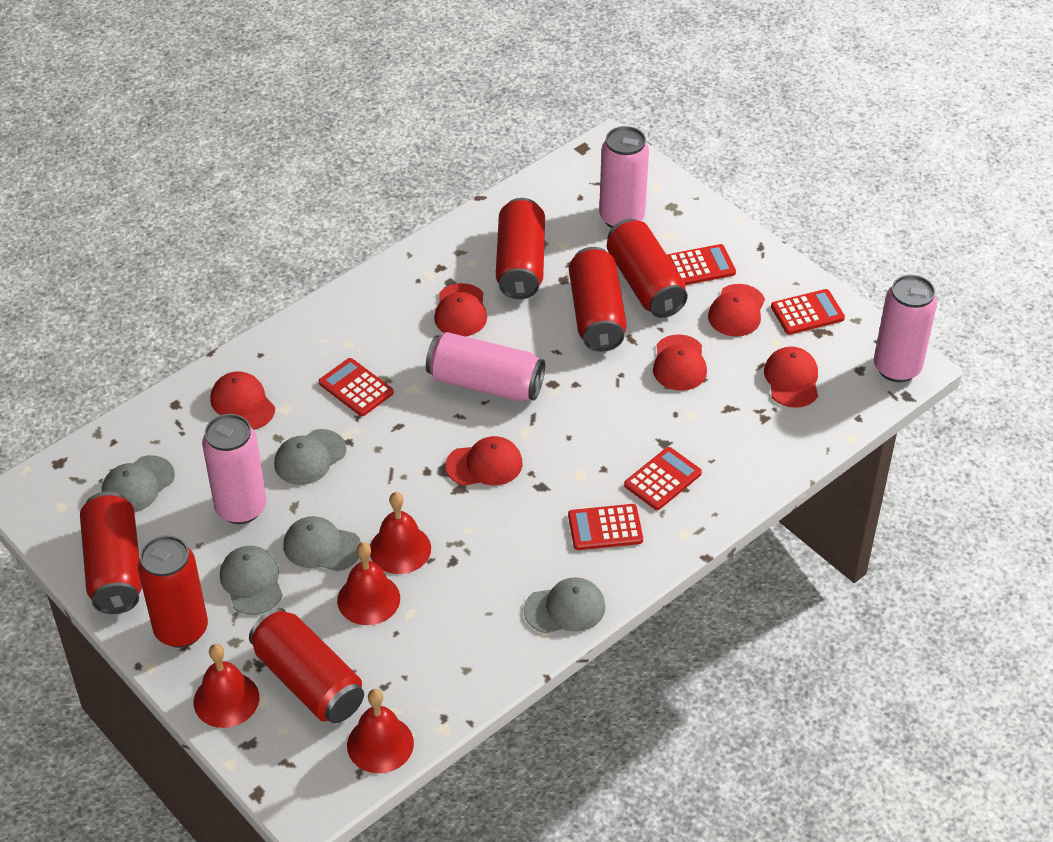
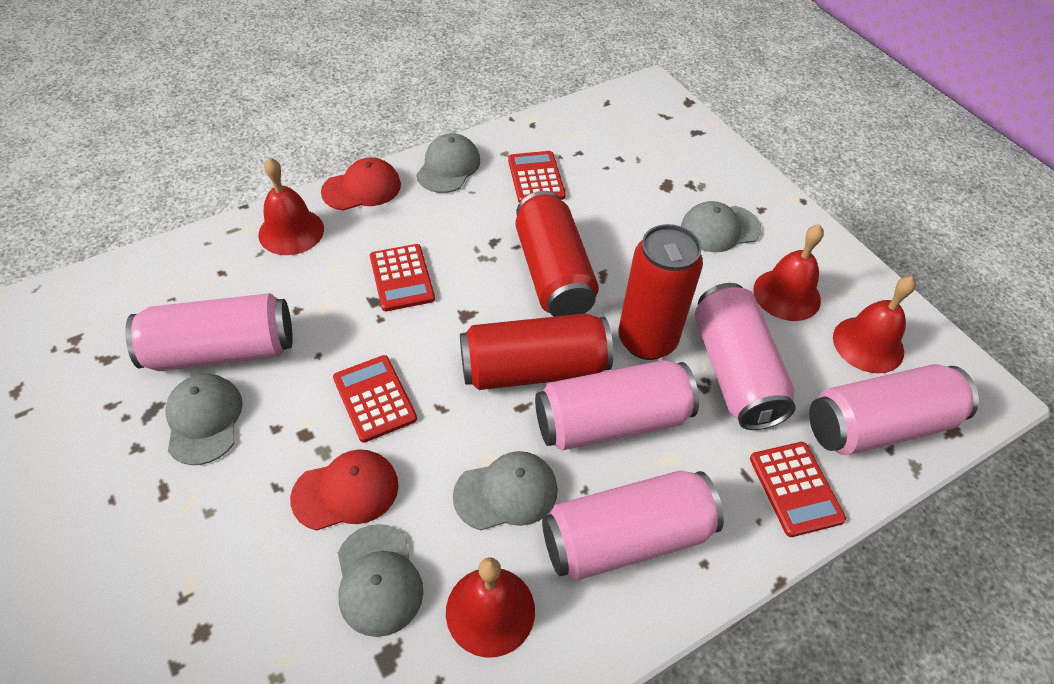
pink can: [202,414,266,524] [426,332,545,401] [599,126,649,228] [874,275,937,382] = 4 -> [125,293,293,371] [535,360,699,451] [542,471,724,581] [695,283,796,430] [809,364,979,455] = 5
red calculator: [319,358,394,416] [568,504,643,550] [624,447,702,510] [667,244,736,285] [771,289,845,335] = 5 -> [333,355,417,443] [370,244,435,311] [508,151,566,203] [750,442,846,537] = 4
red can: [80,491,142,614] [138,535,208,648] [249,608,364,724] [496,198,545,299] [569,247,627,352] [607,219,688,318] = 6 -> [460,313,613,390] [515,191,599,317] [619,224,703,360] = 3
red cap: [210,371,275,430] [434,283,487,336] [445,436,523,486] [653,334,707,391] [708,284,765,336] [764,346,818,408] = 6 -> [290,449,399,531] [321,157,401,211] = 2

